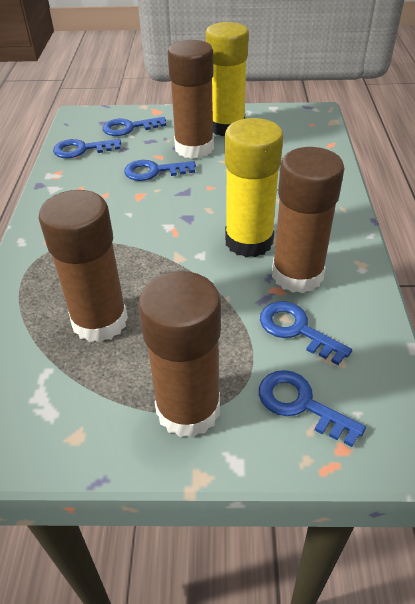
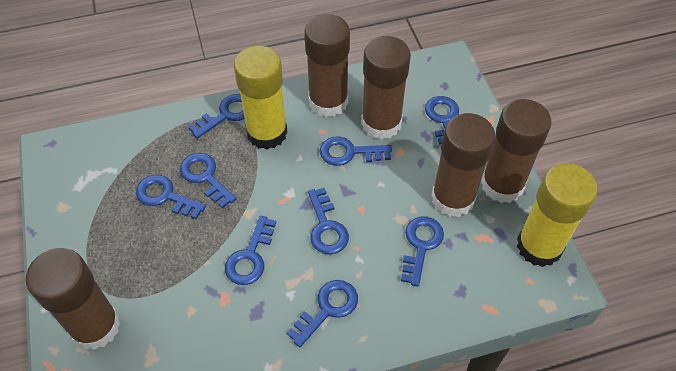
blue key: [53,139,121,158] [103,117,166,136] [124,160,196,181] [259,370,366,447] [260,301,352,365] = 5 -> [136,175,206,219] [180,153,237,208] [189,94,245,139] [225,216,276,285] [287,280,358,347] [308,188,349,254] [320,136,392,166] [401,216,444,287] [425,96,459,144] = 9
brown glue stick: [38,190,128,342] [138,271,221,438] [167,40,214,159] [272,147,345,293] = 4 -> [26,248,121,350] [304,14,350,117] [361,36,411,140] [432,113,496,217] [481,99,551,203] = 5

